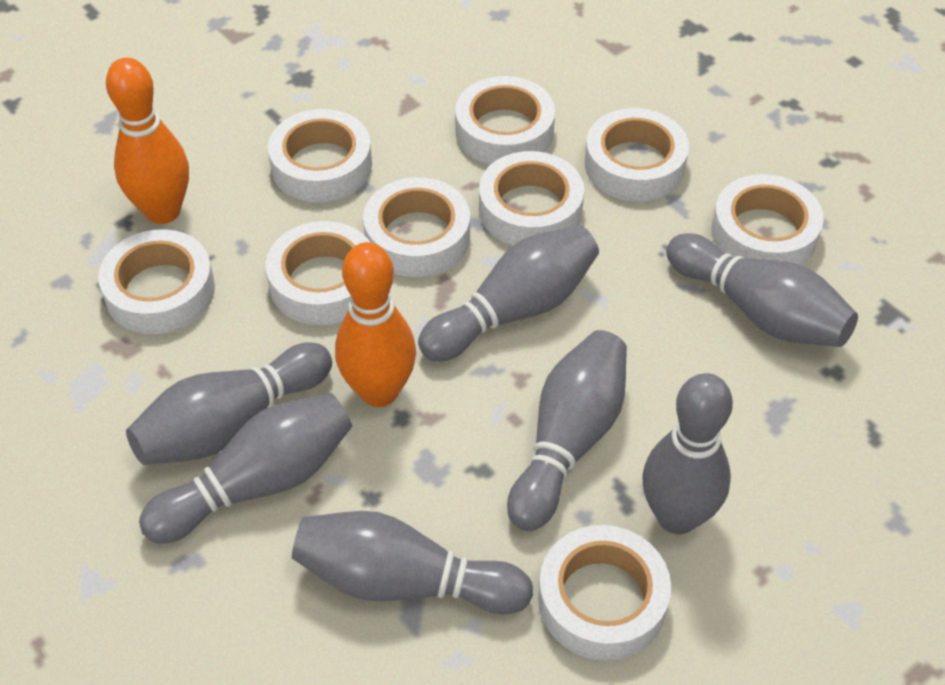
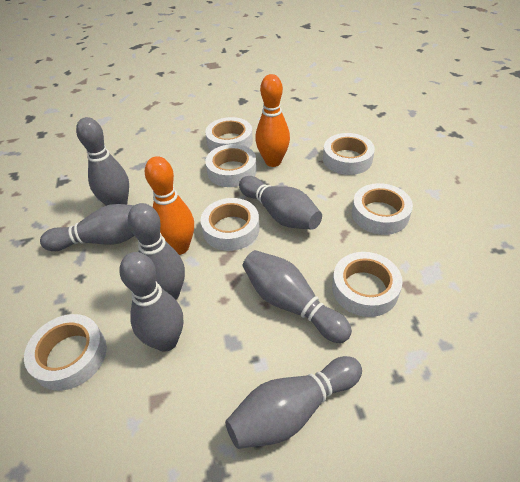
white tape: [98,229,215,334] [266,221,370,325] [268,109,372,203] [363,177,470,277] [455,76,555,165] [479,151,584,246] [538,525,671,660] [585,108,689,202] [712,174,824,265] = 9 -> [24,314,107,391] [201,198,260,251] [205,117,253,151] [205,144,257,187] [323,133,375,175] [332,252,403,317] [352,183,413,235] = 7

